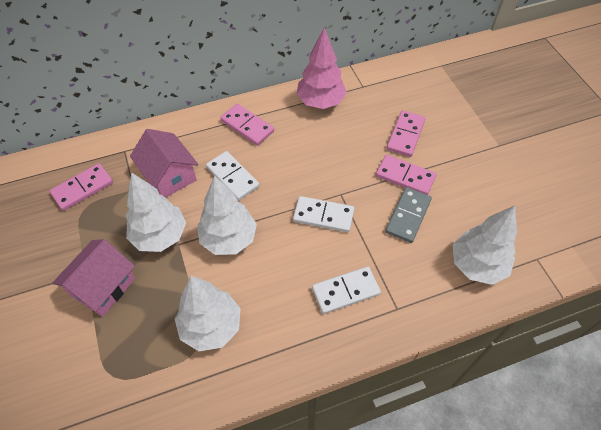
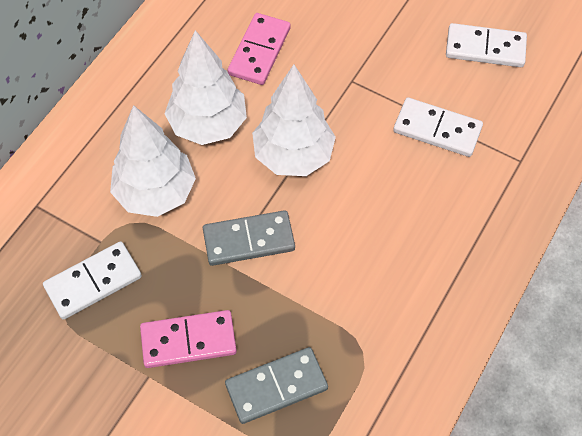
grey domino: [385,187,432,243] = 1 -> [203,210,295,266] [225,347,328,424] = 2
pink domino: [50,163,113,211] [220,104,274,146] [376,155,436,195] [387,110,426,157] = 4 -> [140,310,237,368] [227,13,290,85] = 2
pink house: [52,239,135,317] [130,129,198,198] = 2 -> none = 0
pink tree: [297,28,347,109] = 1 -> none = 0
white tree: [126,172,186,252] [175,276,241,351] [197,176,257,255] [453,205,517,285] = 4 -> [110,105,196,217] [164,30,247,145] [252,64,336,176] = 3

